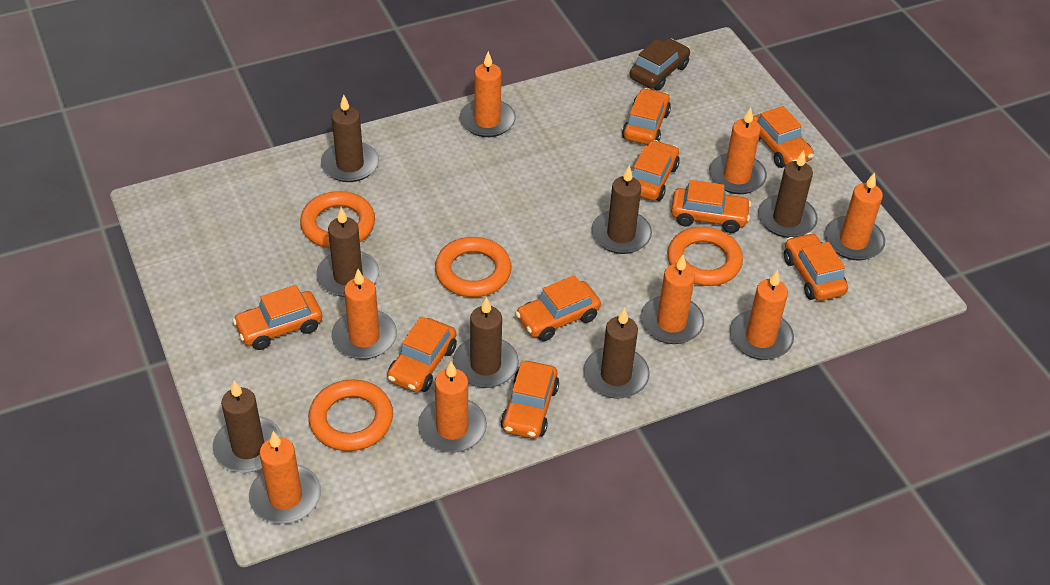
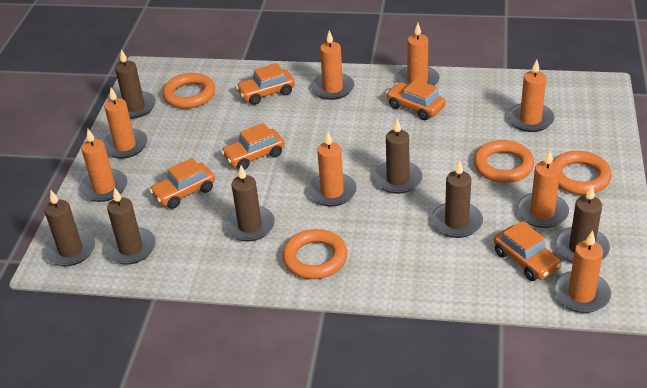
brown car: [630,38,690,91] = 1 -> none = 0
orange car: [233,285,323,350] [387,316,457,392] [501,361,559,439] [515,275,601,341] [622,88,671,145] [632,140,680,201] [671,180,751,233] [753,106,814,168] [784,233,848,301] = 9 -> [149,158,215,209] [221,123,285,170] [236,63,295,105] [386,79,446,120] [494,221,562,281] = 5

